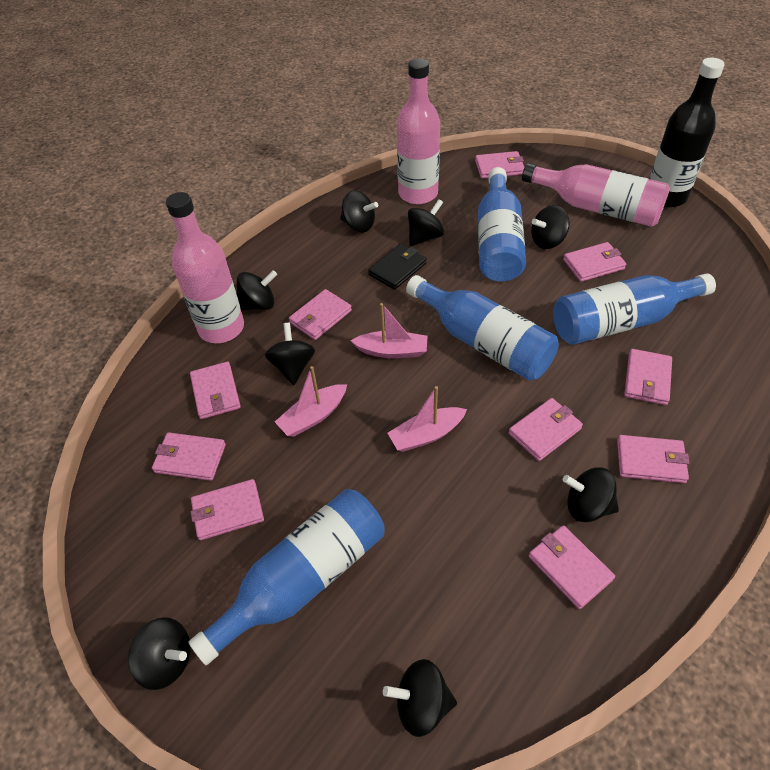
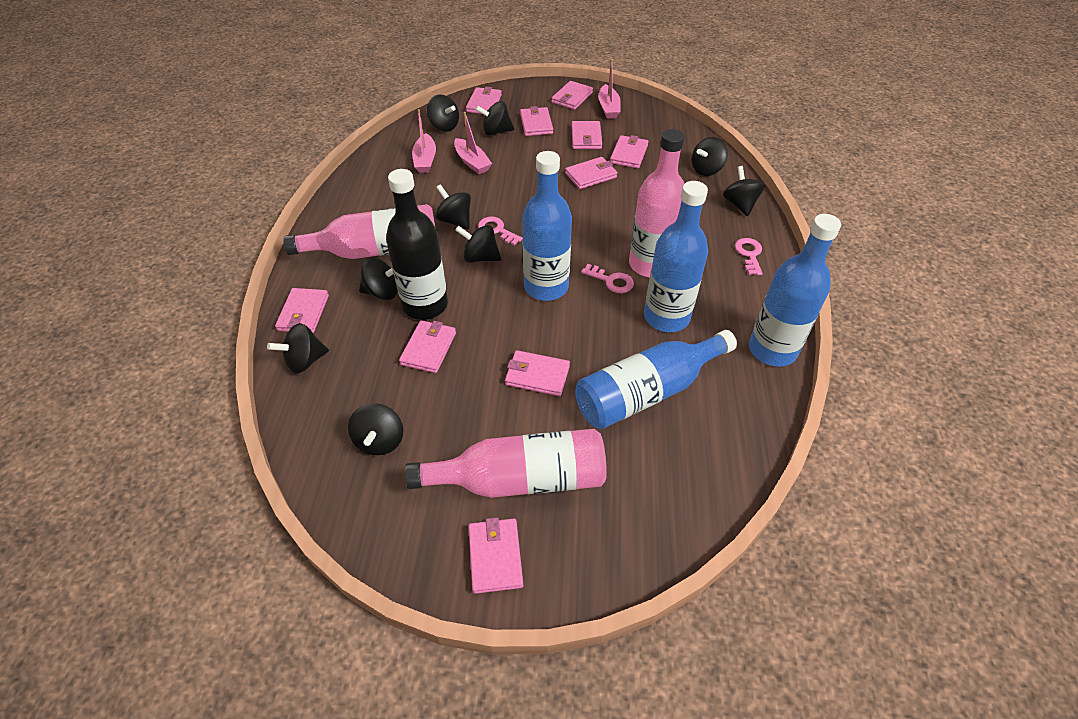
black spinning top: [128,617,190,690] [237,270,277,310] [265,323,315,385] [340,191,378,232] [383,659,457,737] [408,199,444,246] [531,205,570,249] [563,468,619,522] = 8 -> [267,323,329,373] [348,403,403,455] [359,258,398,300] [427,95,459,132] [435,184,471,229] [455,225,501,263] [475,101,514,136] [692,137,728,176] [723,166,765,216] = 9
black wallet: [368,244,427,290] = 1 -> none = 0
pink key: none = 0 -> [478,216,523,246] [581,264,634,293] [735,238,763,275] = 3

